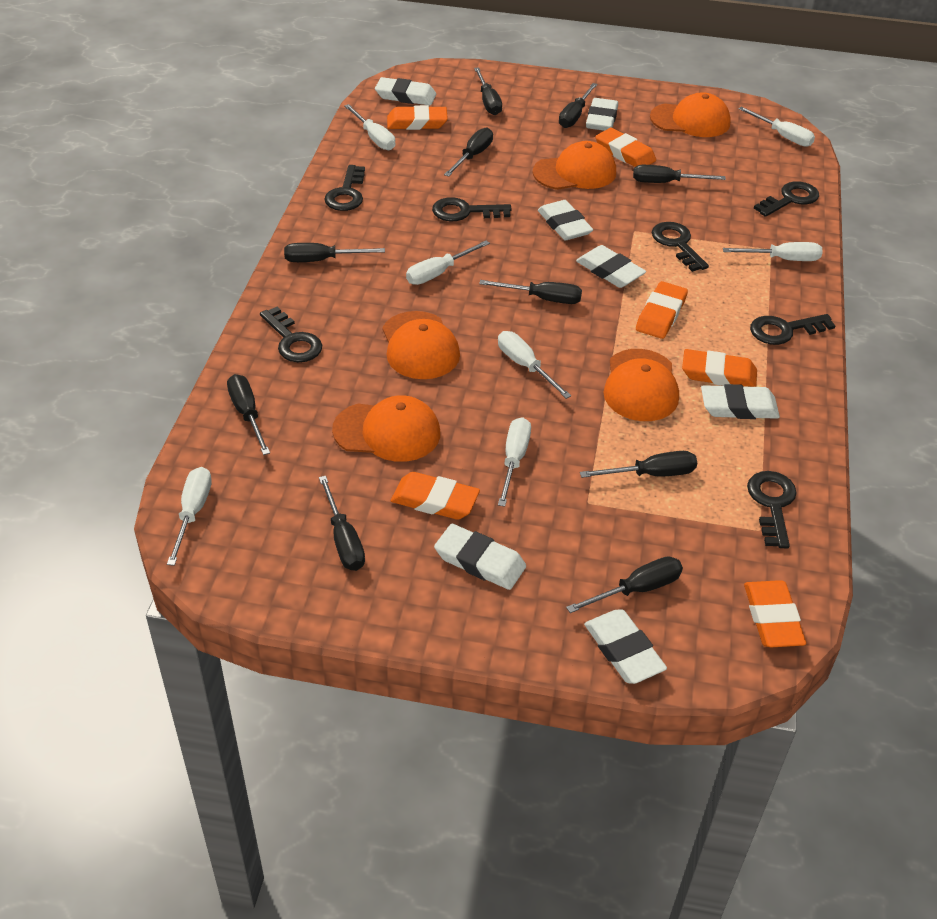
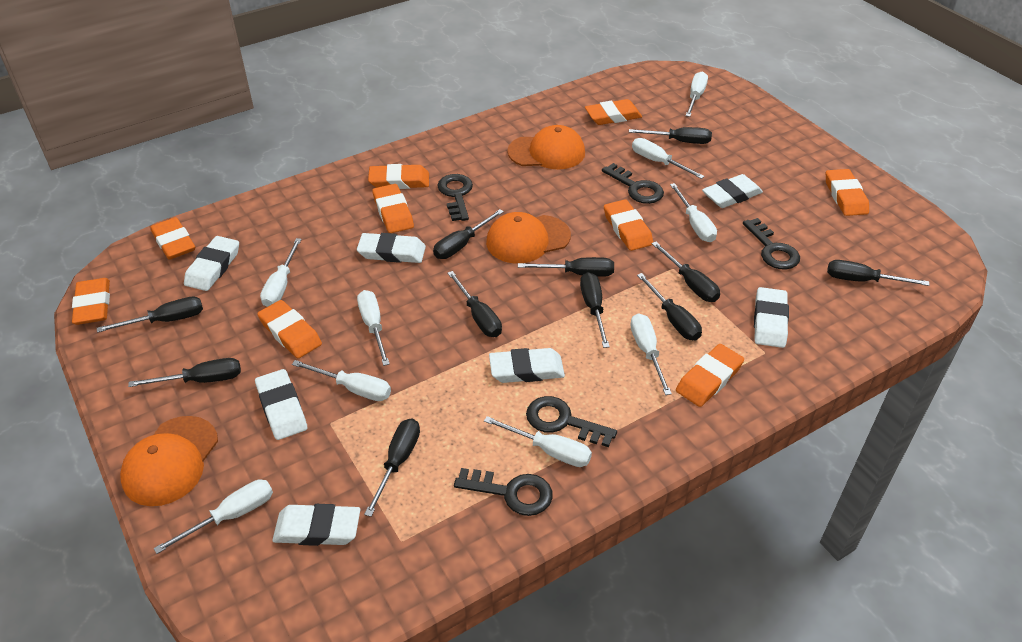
black key: [260,307,322,362] [324,165,365,211] [432,197,512,221] [652,222,709,272] [747,471,796,548] [750,314,835,345] [754,181,819,217] = 7 -> [437,174,473,221] [454,468,553,516] [526,396,617,447] [602,163,664,204] [743,218,800,270] = 5
black screwdriver: [227,374,270,455] [284,243,385,262] [319,476,365,571] [444,128,493,177] [474,67,502,115] [479,280,582,304] [559,83,597,128] [566,556,683,613] [580,451,697,478] [633,165,726,183] = 10 -> [97,297,203,333] [128,358,241,387] [364,419,420,517] [433,209,504,259] [447,271,502,337] [518,257,614,277] [580,272,610,348] [629,127,712,144] [637,273,702,341] [652,242,720,302] [827,260,929,286] = 11
orange cap: [332,395,440,462] [382,311,460,379] [533,141,616,190] [603,349,679,421] [650,92,731,137] = 5 -> [120,416,218,506] [486,212,571,263] [507,125,585,169] = 3
orange eraser: [387,105,448,130] [391,472,480,520] [595,128,656,167] [636,281,688,339] [682,349,757,387] [744,580,806,648] = 6 -> [72,278,110,325] [150,217,195,260] [257,300,322,358] [368,164,429,189] [372,184,414,233] [585,99,642,125] [604,199,653,251] [676,344,744,407] [826,169,869,216] = 9
white screwdriver: [167,467,212,566] [344,104,395,150] [406,240,490,285] [498,331,571,399] [498,417,531,507] [723,242,823,261] [738,106,815,147] = 7 -> [153,480,273,554] [260,238,302,307] [292,360,391,401] [357,290,390,366] [484,416,592,467] [630,313,672,395] [632,138,705,179] [670,183,717,242] [686,71,708,117] = 9

